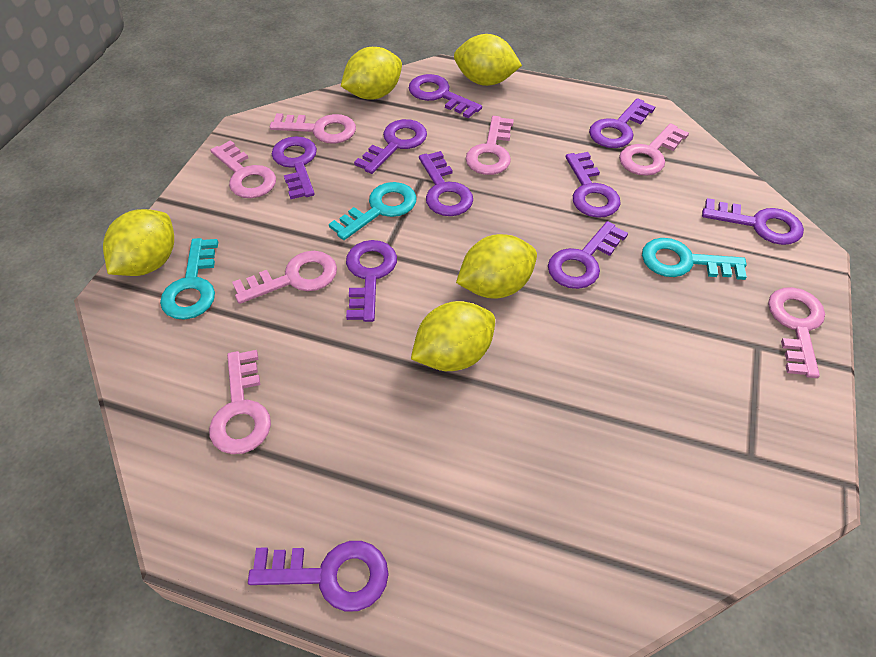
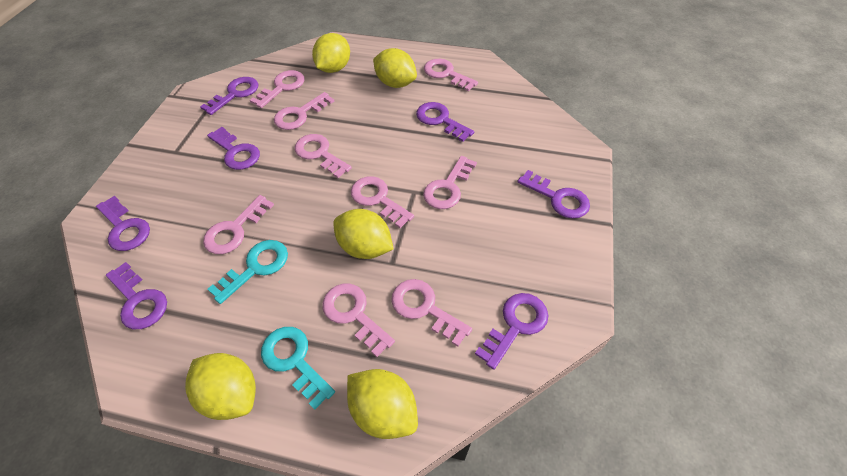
pink key: [209,350,271,454] [210,140,276,198] [232,251,337,304] [270,113,356,144] [466,116,514,175] [619,123,689,176] [768,287,825,378] = 7 -> [203,195,274,254] [250,70,305,108] [274,92,334,130] [295,134,352,178] [322,284,395,357] [351,176,414,228] [391,279,472,347] [423,156,477,209] [424,59,478,91] = 9
purple key: [248,541,388,612] [272,136,317,199] [346,240,397,322] [354,119,427,174] [409,74,482,119] [419,151,473,216] [548,221,628,289] [566,152,621,218] [589,98,655,148] [702,198,804,245] = 10 -> [96,196,150,251] [106,262,167,329] [200,77,258,115] [207,127,260,170] [416,102,474,142] [475,293,549,370] [517,170,590,219] = 7
turquoise key: [160,238,218,320] [329,182,417,240] [642,238,747,280] = 3 -> [208,240,288,304] [261,327,335,410] = 2

